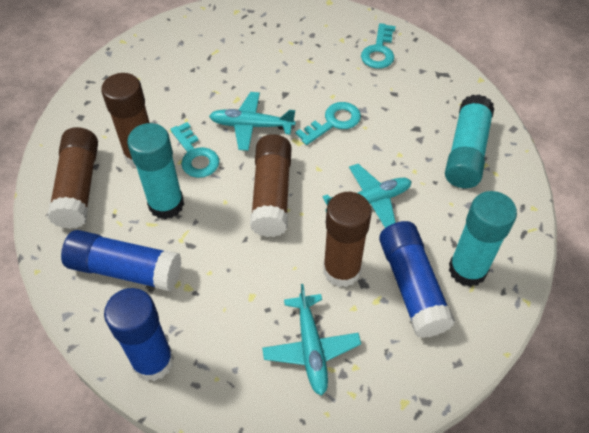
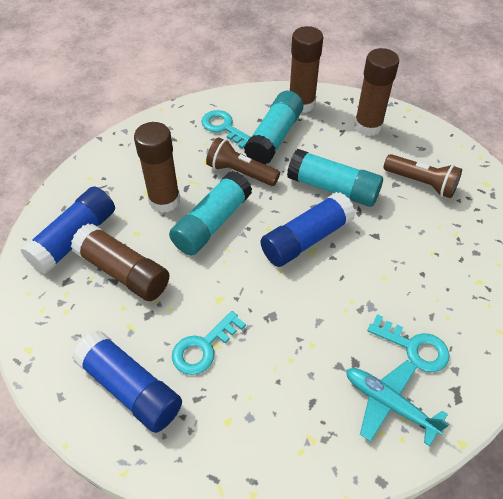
brown flashlight: none = 0 -> [206,137,280,186] [384,154,462,198] = 2
turquoise plane: [209,92,296,151] [262,284,361,396] [322,164,412,228] = 3 -> [346,360,449,446] = 1

